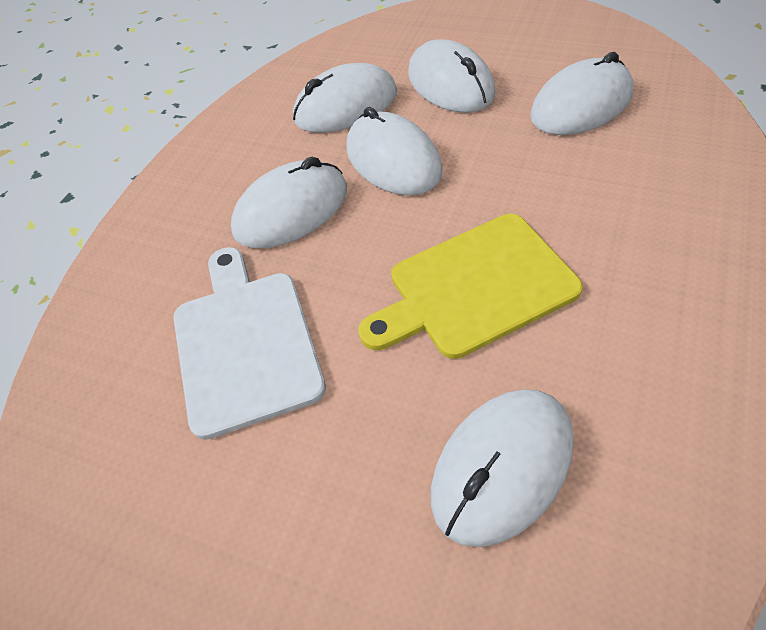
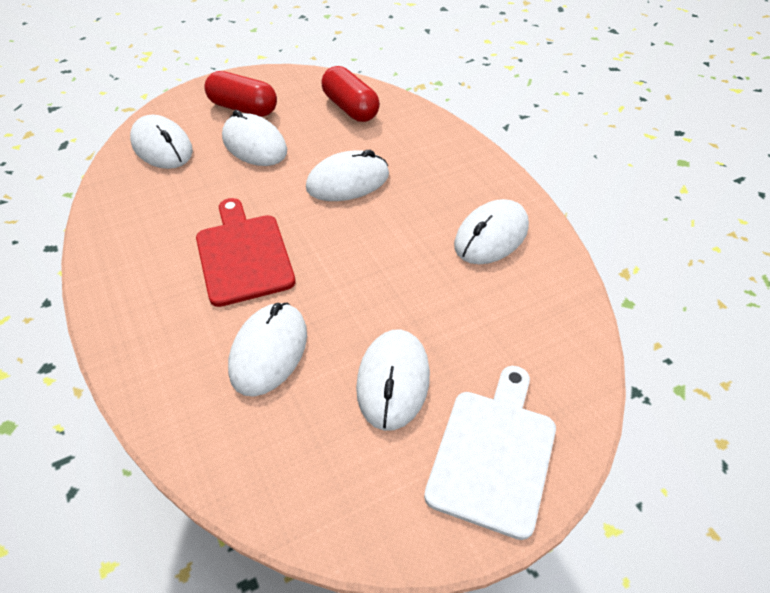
red capsule: none = 0 -> [204,71,277,117] [321,66,380,122] = 2
red cutting board: none = 0 -> [196,198,296,307] = 1
yellow cutting board: [358,214,583,359] = 1 -> none = 0

